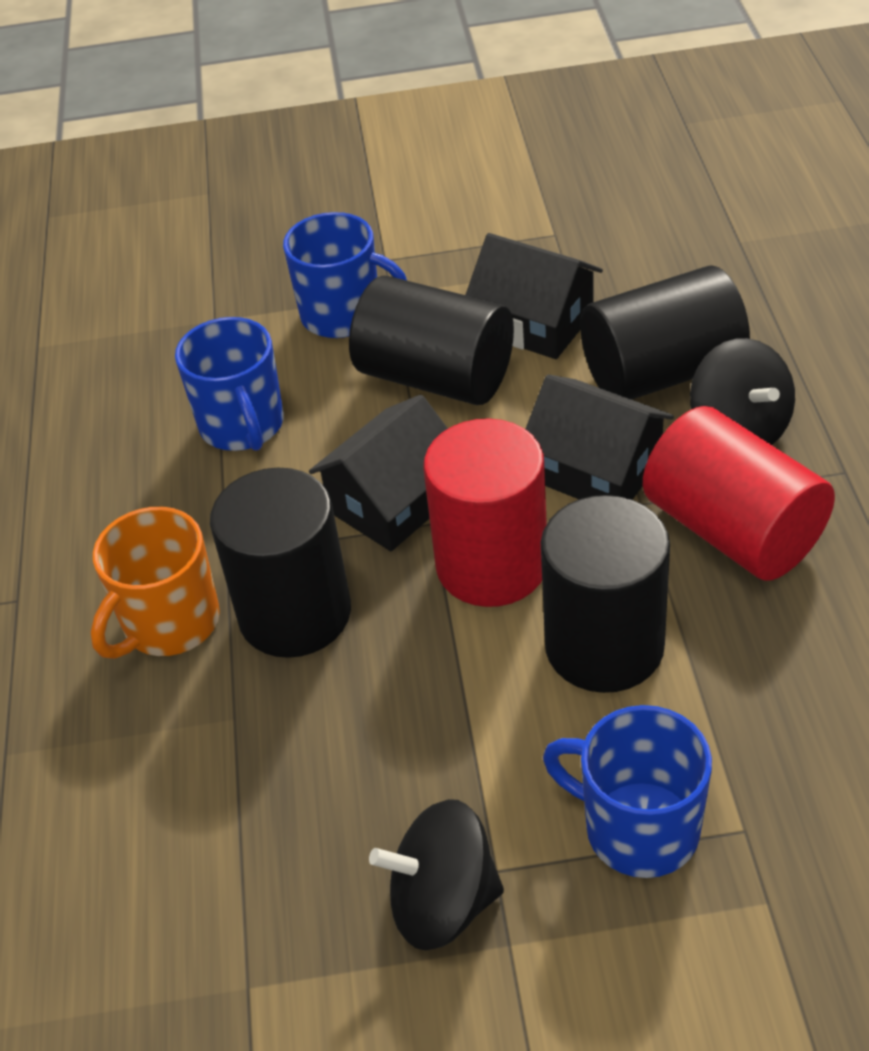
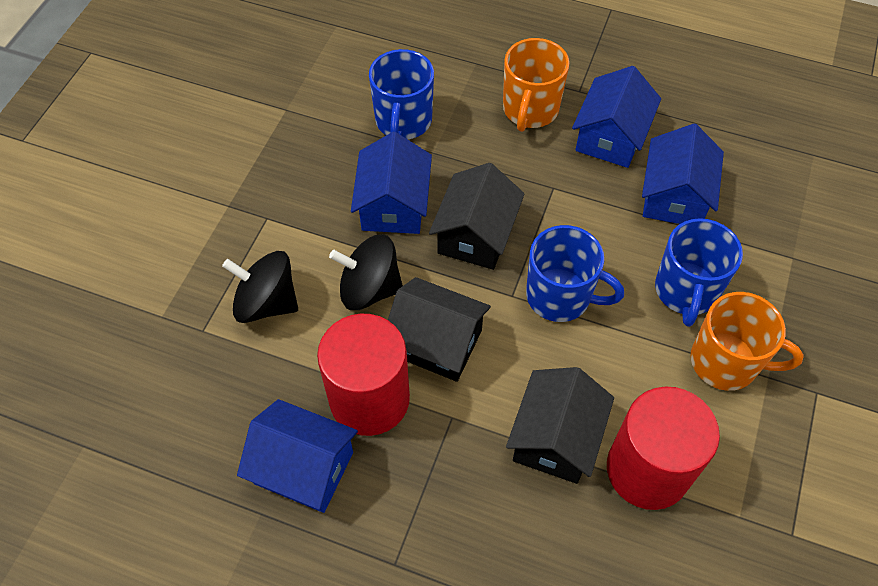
black cylinder: [210,467,351,658] [349,276,514,405] [541,495,670,693] [580,265,750,400] = 4 -> none = 0
blue house: none = 0 -> [237,399,358,513] [351,132,432,234] [572,66,661,168] [642,124,724,224] = 4
orange mug: [91,507,220,659] = 1 -> [503,38,570,132] [691,292,804,391] = 2

